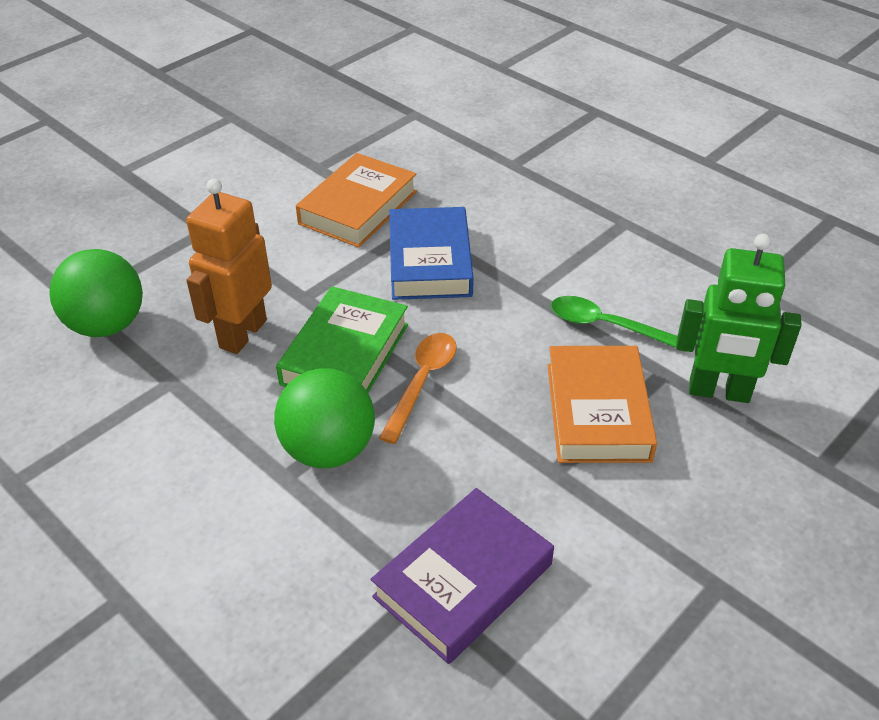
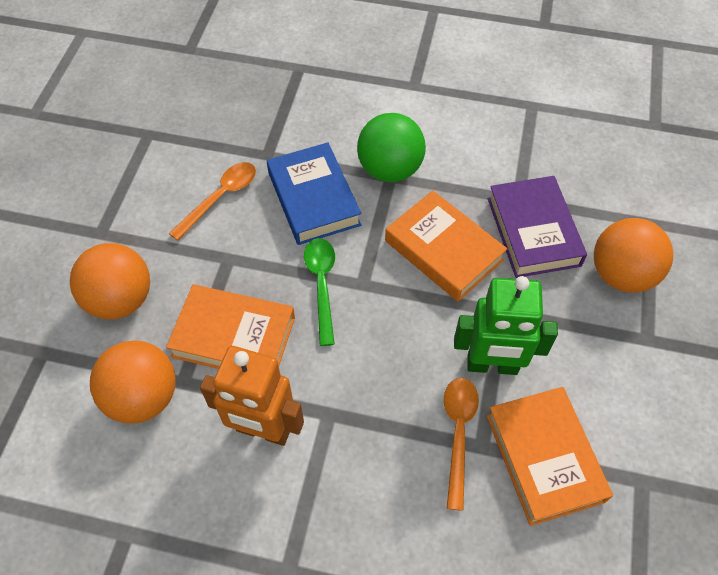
green ball: [49,249,143,337] [274,368,375,468] = 2 -> [357,113,426,182] = 1
green book: [276,286,408,393] = 1 -> none = 0
orange ball: none = 0 -> [70,243,150,319] [90,341,176,424] [594,218,673,293] = 3
orange book: [296,153,417,248] [547,346,657,463] = 2 -> [166,284,295,369] [385,190,507,302] [487,387,613,526] = 3
orange spoon: [379,333,456,444] = 1 -> [169,162,256,241] [444,378,479,511] = 2

